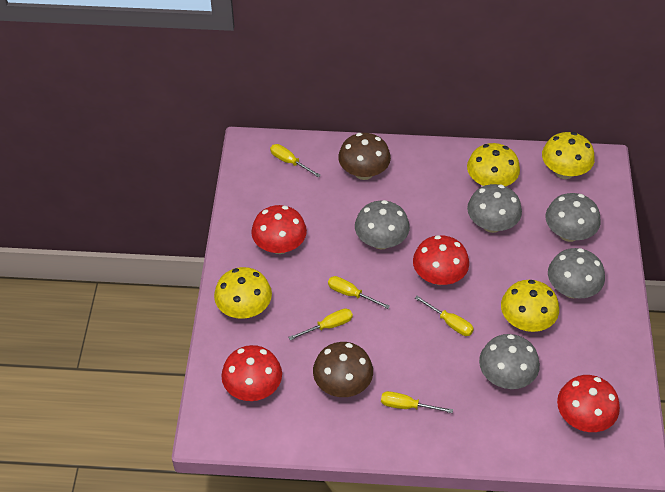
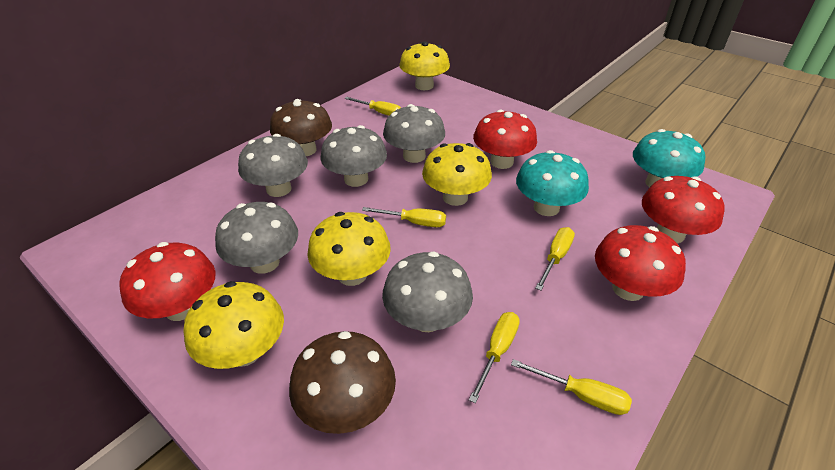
turquoise mushroom: none = 0 -> [516,150,589,216] [633,129,705,188] = 2

